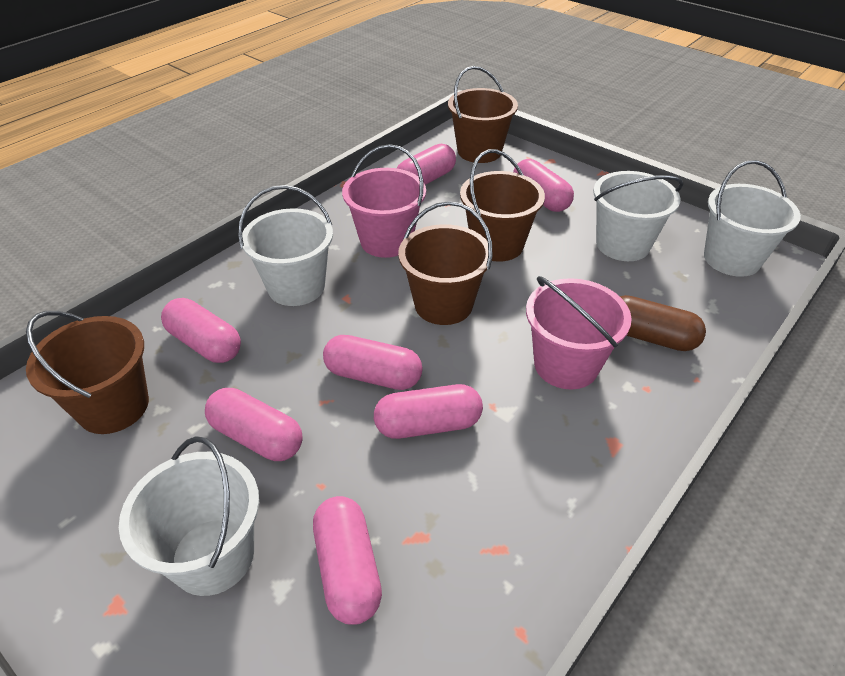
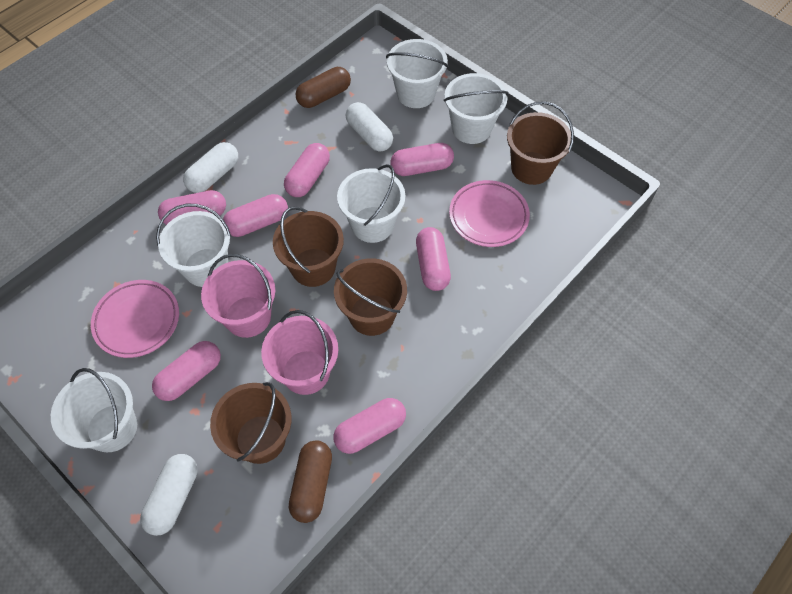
brown capsule: [620,295,706,351] = 1 -> [289,440,332,523] [295,67,351,108] = 2
pink plate: none = 0 -> [91,280,179,358] [449,180,530,247] = 2
white bucket: [119,436,259,596] [238,185,333,306] [593,171,683,261] [704,160,801,277] = 4 -> [51,368,137,452] [156,204,231,287] [337,164,405,243] [386,39,448,108] [444,73,509,144] = 5
white capsule: none = 0 -> [140,454,198,536] [183,142,238,193] [346,102,393,152] = 3

